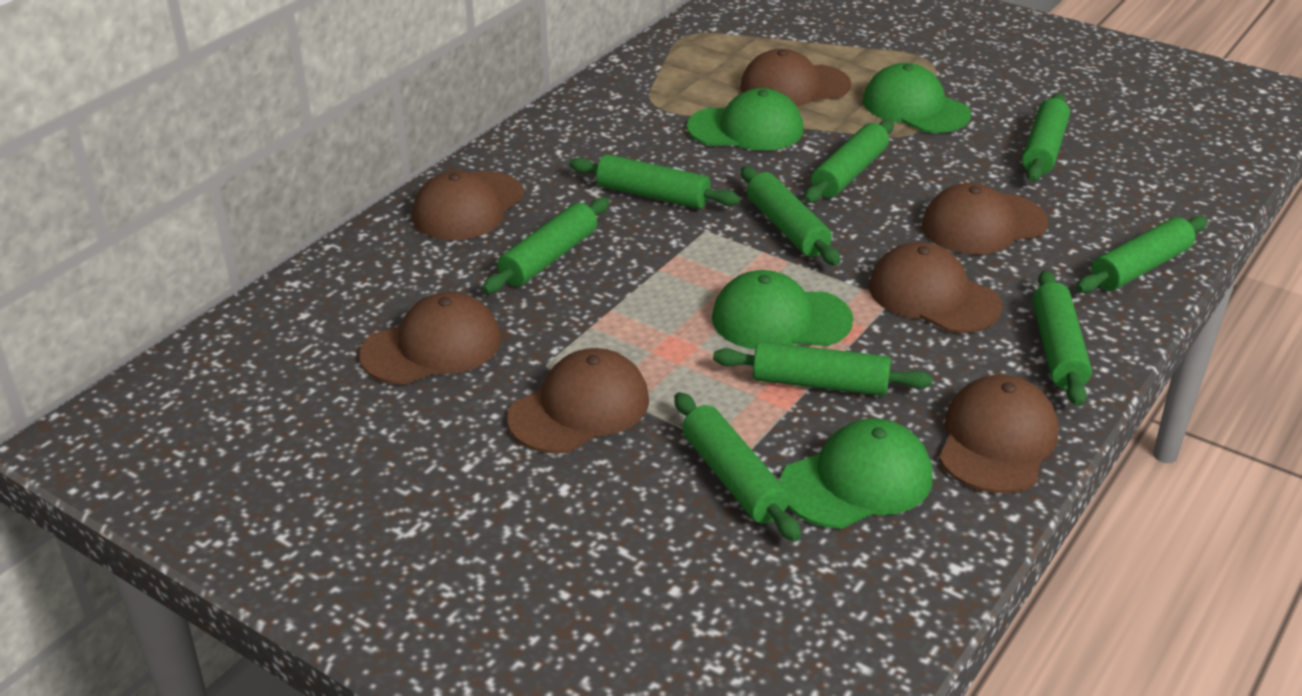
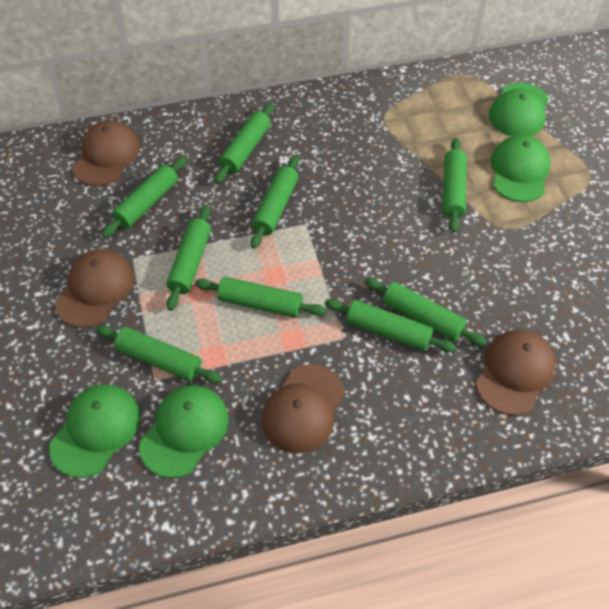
brown cap: [359,292,501,385] [412,170,524,240] [507,348,649,454] [740,49,851,106] [869,242,1003,333] [922,183,1049,254] [939,375,1059,493] = 7 -> [55,250,134,328] [72,120,140,186] [261,364,345,453] [476,329,556,416] = 4

